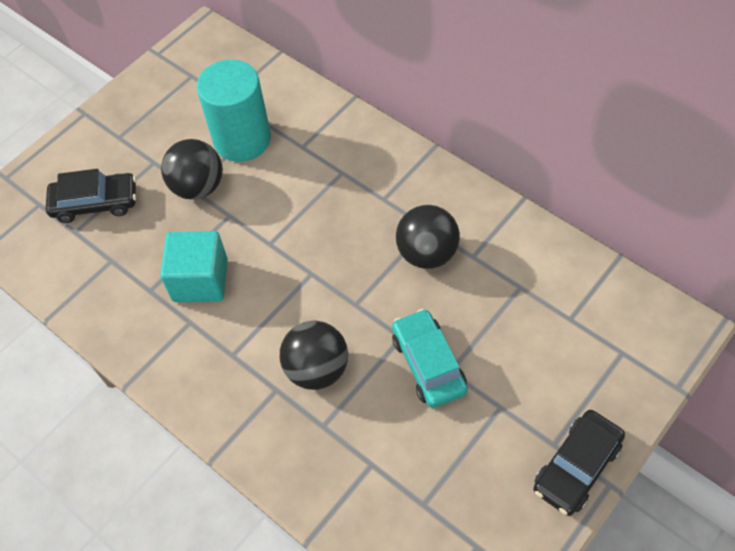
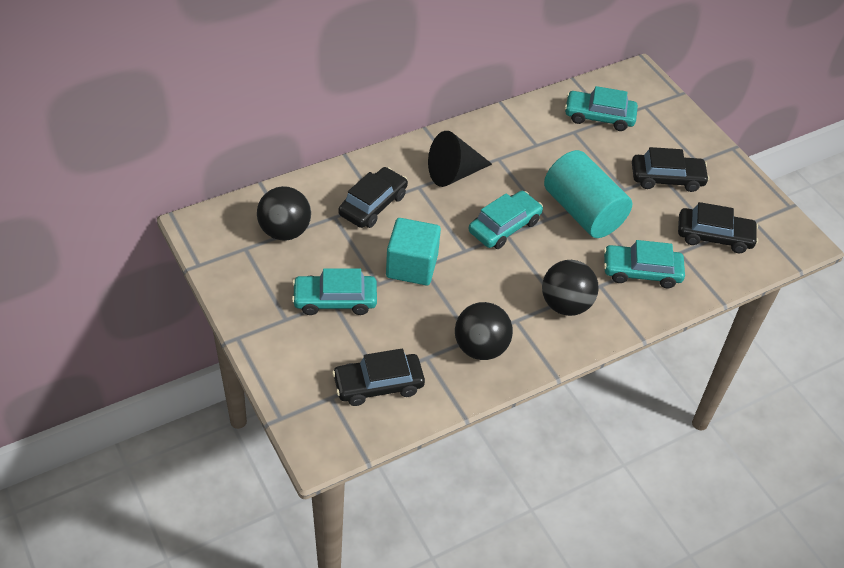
black car: [46,169,136,223] [533,410,625,516] = 2 -> [332,349,425,406] [338,167,408,228] [632,147,709,192] [678,202,758,253] = 4
black cone: none = 0 -> [428,131,492,187] = 1
turquoise car: [392,309,468,408] = 1 -> [292,268,377,315] [469,191,543,249] [565,86,638,131] [604,240,685,288] = 4

